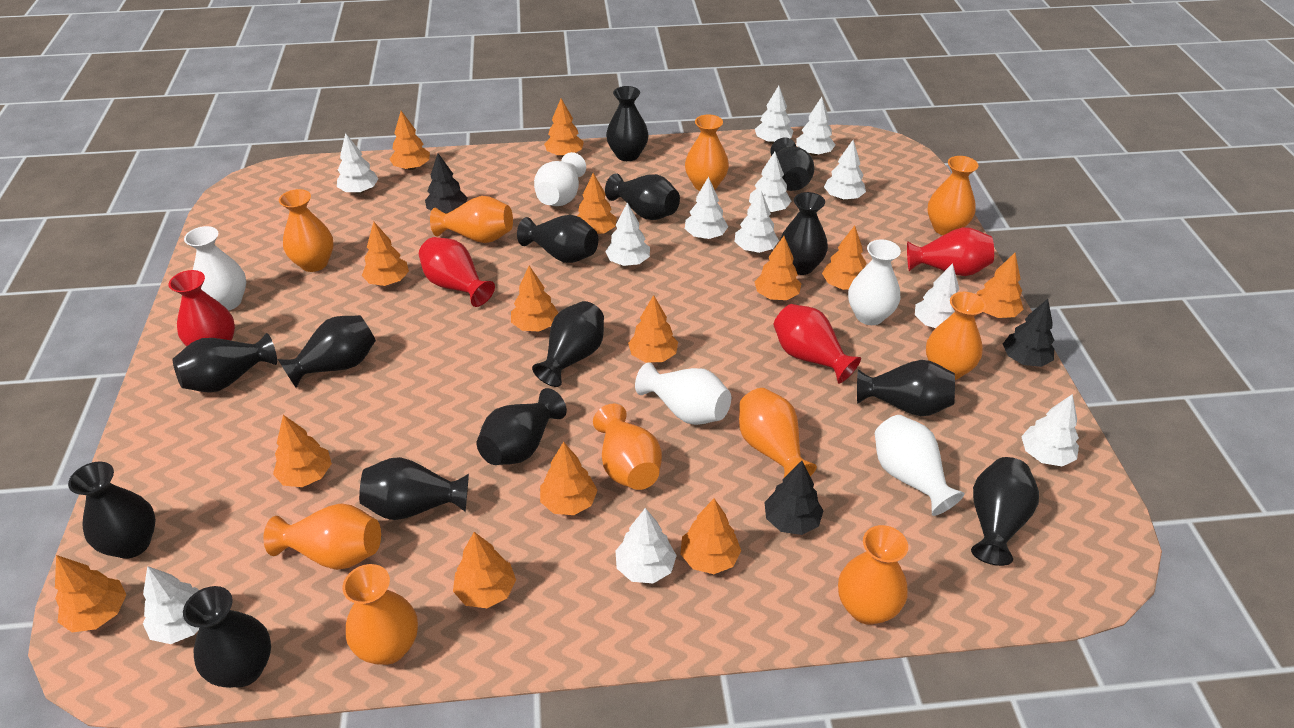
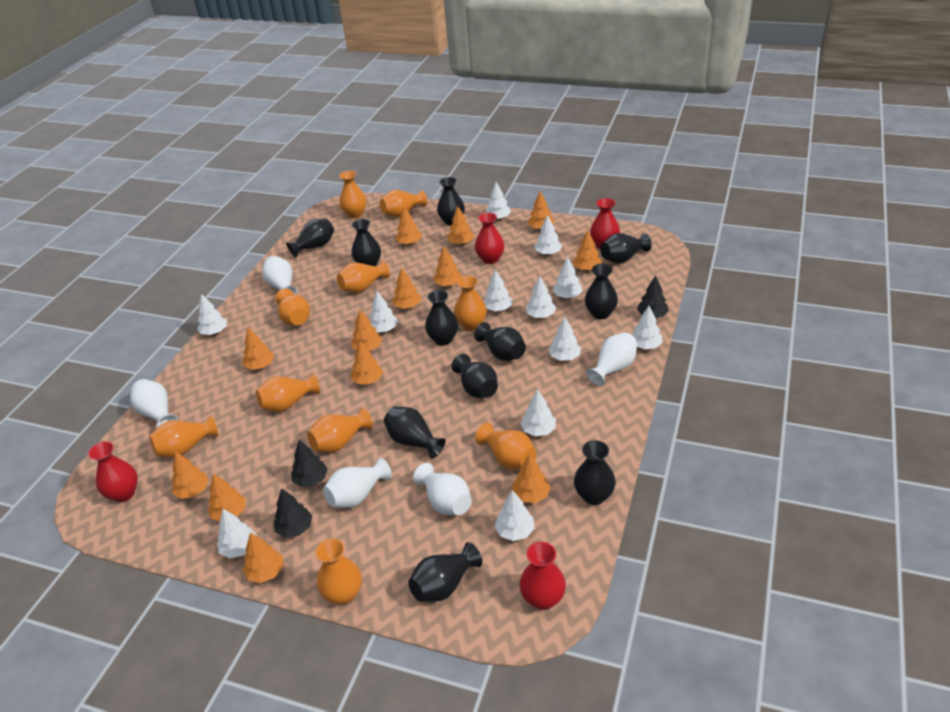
black vase: [68,462,156,559] [173,333,277,393] [183,586,271,688] [278,315,376,388] [359,457,469,520] [477,388,567,465] [517,215,598,263] [532,301,604,387] [605,173,680,220] [606,86,649,161] [770,137,814,191] [779,192,828,275] [857,360,955,416] [971,457,1039,566] = 14 -> [286,218,334,258] [351,219,381,266] [384,406,446,459] [408,542,482,602] [425,290,458,345] [437,177,465,226] [452,354,498,398] [474,322,526,361] [574,440,616,505] [585,264,618,319] [600,233,652,263] = 11
orange tree: [55,555,126,632] [273,415,332,487] [362,222,409,286] [390,111,430,170] [453,532,516,608] [511,266,558,332] [540,442,598,515] [544,98,584,157] [577,173,617,234] [628,295,678,363] [680,499,741,574] [754,236,801,300] [822,226,866,290] [977,253,1024,318] = 14 -> [172,451,209,499] [208,473,246,521] [243,327,274,370] [243,532,283,583] [351,310,382,351] [351,341,383,384] [392,268,421,309] [395,206,422,245] [433,246,462,286] [447,206,474,245] [513,454,551,503] [528,191,555,230] [573,230,602,271] = 13

